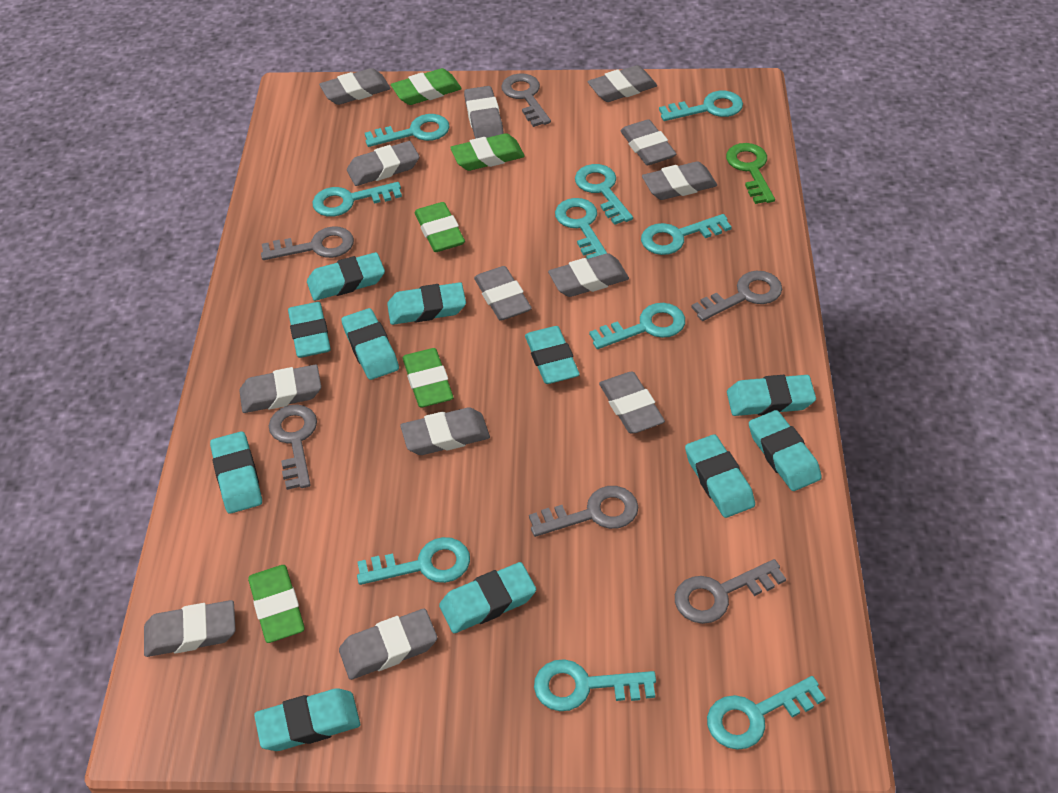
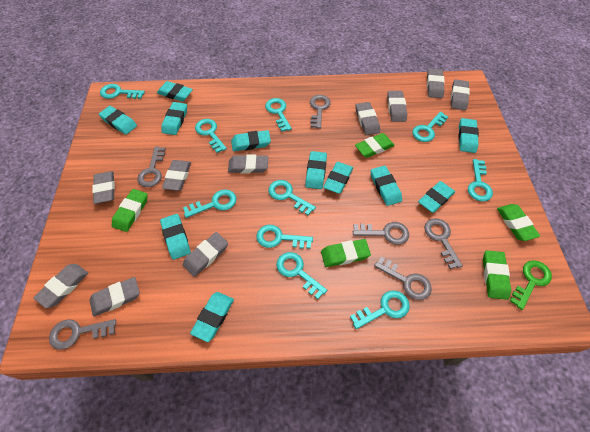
grey eraser: [144,600,236,657] [239,365,321,413] [319,68,391,105] [339,609,437,680] [347,141,420,186] [400,407,490,455] [464,86,504,139] [474,266,532,320] [548,253,629,297] [587,65,657,102] [599,372,665,434] [620,119,676,165] [642,161,717,200] = 13 -> [33,264,88,308] [89,277,140,317] [92,171,115,204] [162,160,191,191] [183,232,228,277] [228,155,268,174] [356,102,380,135] [387,91,407,122] [427,69,445,98] [451,79,470,110] = 10

